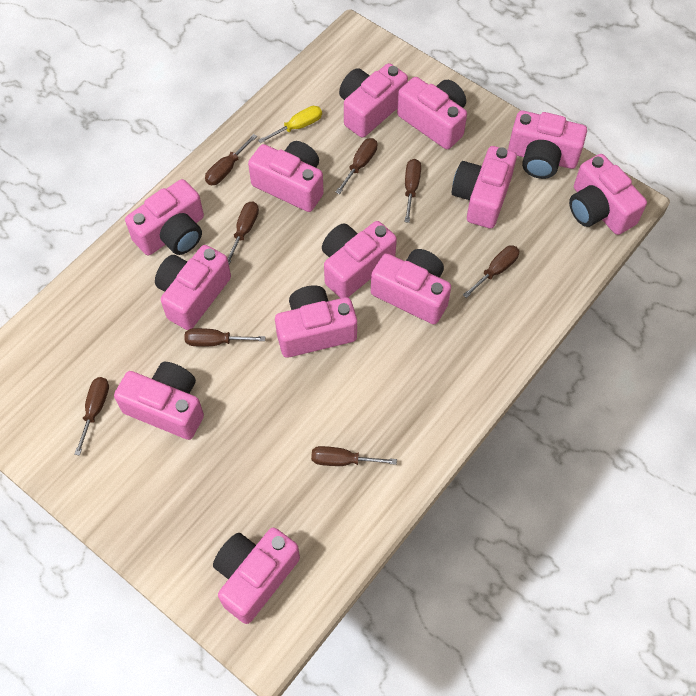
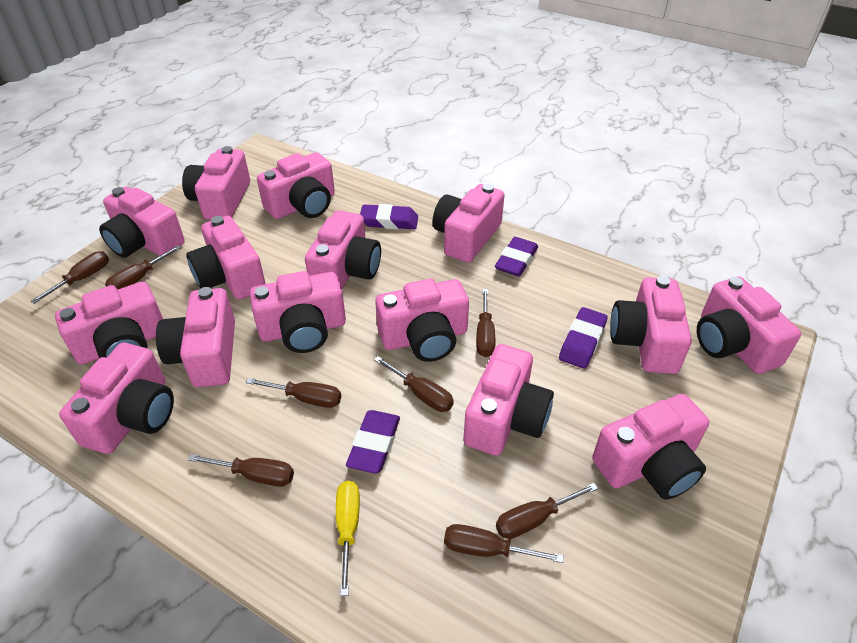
pink camera: [114,362,204,440] [125,179,204,255] [155,245,231,330] [213,528,300,624] [248,141,324,212] [275,285,357,358] [322,221,397,298] [339,63,408,138] [371,249,451,324] [397,77,467,149] [452,146,517,228] [508,110,587,179] [569,154,647,235] = 13 -> [55,282,163,364] [59,343,174,454] [99,187,185,258] [156,287,235,387] [182,146,250,220] [186,216,266,300] [250,271,346,353] [257,152,335,219] [305,210,381,289] [375,279,469,362] [432,184,504,263] [463,344,554,456] [592,394,709,500] [610,276,692,374] [697,277,801,374] = 15
purple eraser: none = 0 -> [346,410,400,474] [360,204,418,229] [495,237,538,277] [559,307,608,369] = 4

